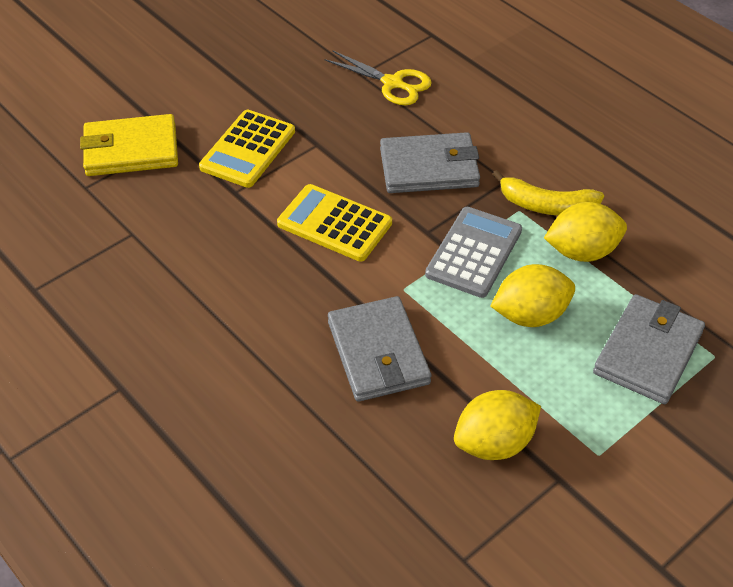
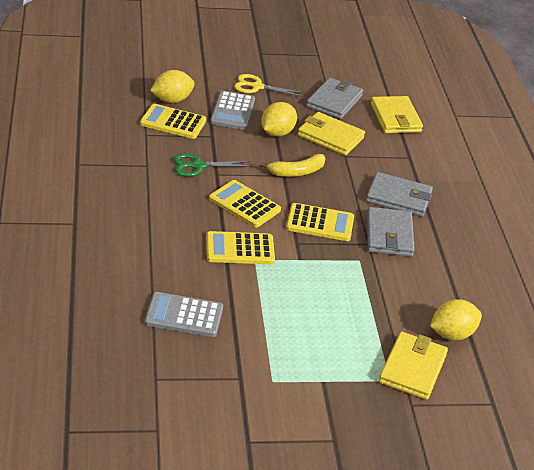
green scissors: none = 0 -> [173,153,252,177] = 1
grey calculator: [425,207,522,298] = 1 -> [145,292,223,337] [210,91,255,130] = 2
yellow calculator: [199,110,295,188] [277,184,392,262] = 2 -> [140,104,207,139] [206,231,275,264] [209,180,281,227] [286,203,354,241] = 4
yellow wallet: [80,114,178,176] = 1 -> [298,112,365,155] [371,96,423,133] [379,332,448,400] = 3

